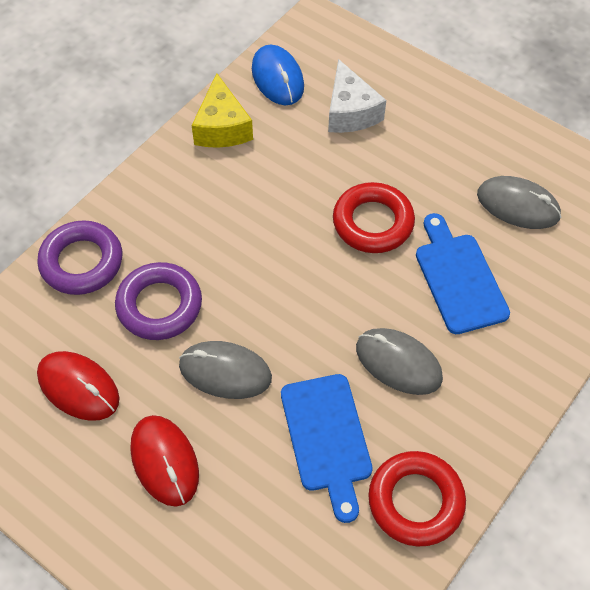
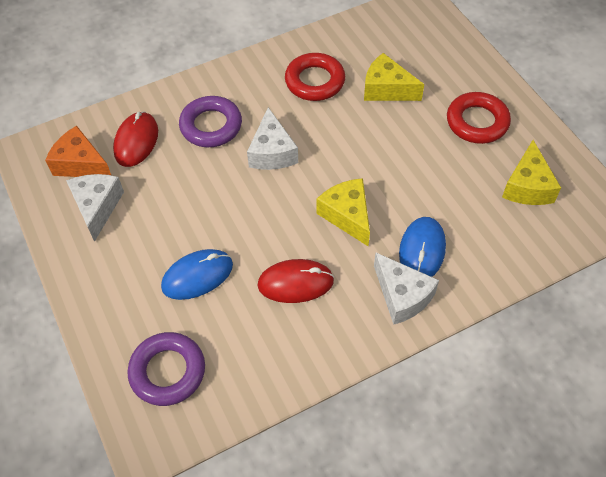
blue cutting board: [281,374,373,523] [416,213,510,334] = 2 -> none = 0
blue mouse: [252,45,304,105] = 1 -> [161,249,233,300] [399,217,446,277] = 2
grey mouse: [179,341,272,399] [356,328,443,395] [477,176,561,229] = 3 -> none = 0
orange cheese: none = 0 -> [45,126,111,177] = 1
white cheese: [328,59,386,133] = 1 -> [66,174,124,242] [247,107,298,170] [374,253,439,325] = 3
yellow cheese: [192,73,253,148] = 1 -> [317,178,370,246] [364,53,424,101] [502,140,561,205] = 3

